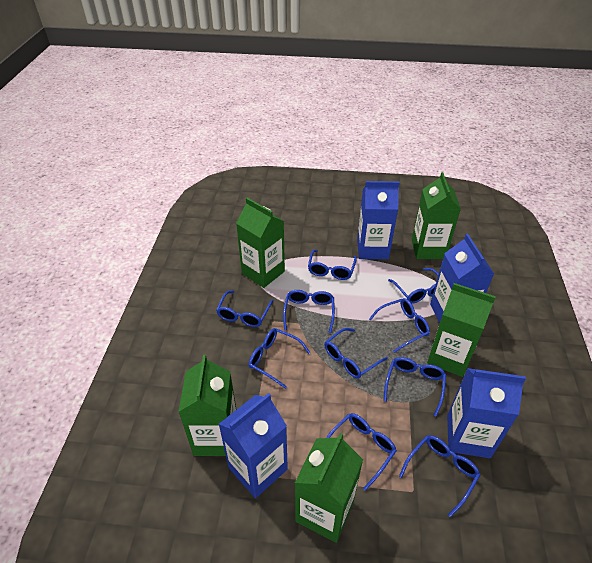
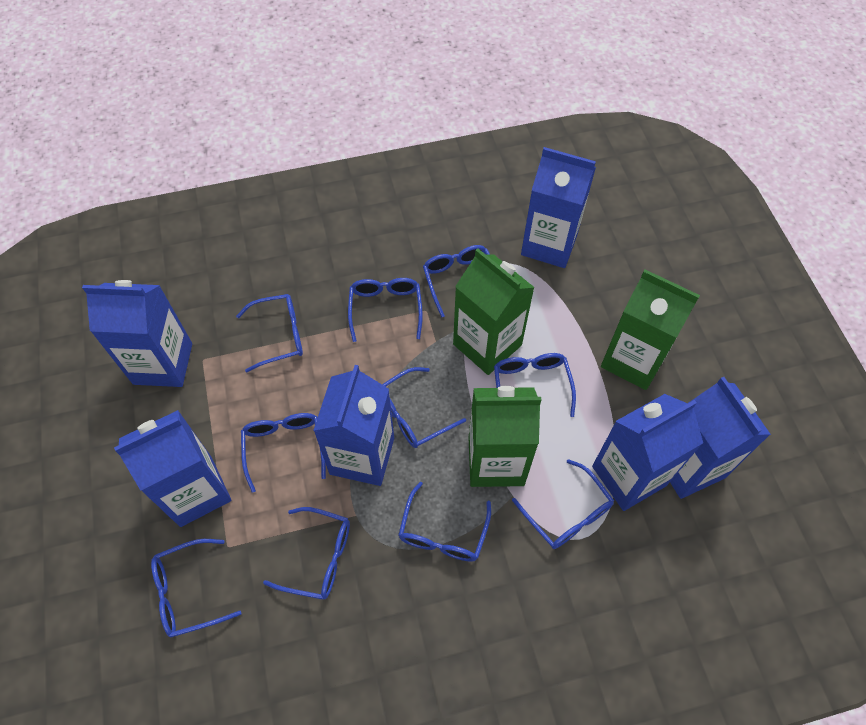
blue carton: [219,393,288,498] [357,181,399,259] [430,234,494,323] [447,368,526,458] = 4 -> [82,280,192,387] [114,410,231,527] [313,365,394,486] [521,147,596,268] [592,394,703,511] [670,377,771,499] = 6
green carton: [178,355,237,456] [236,198,285,288] [295,433,363,543] [412,172,461,259] [427,283,496,377] = 5 -> [453,248,535,375] [469,386,541,487] [601,270,700,390] = 3

